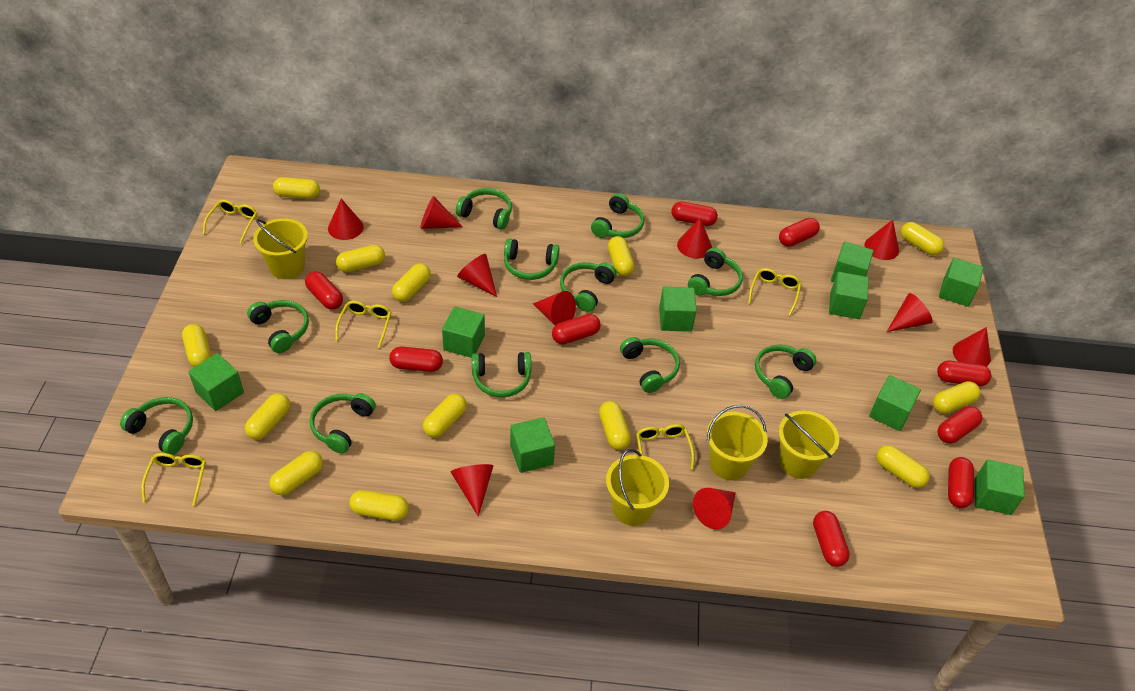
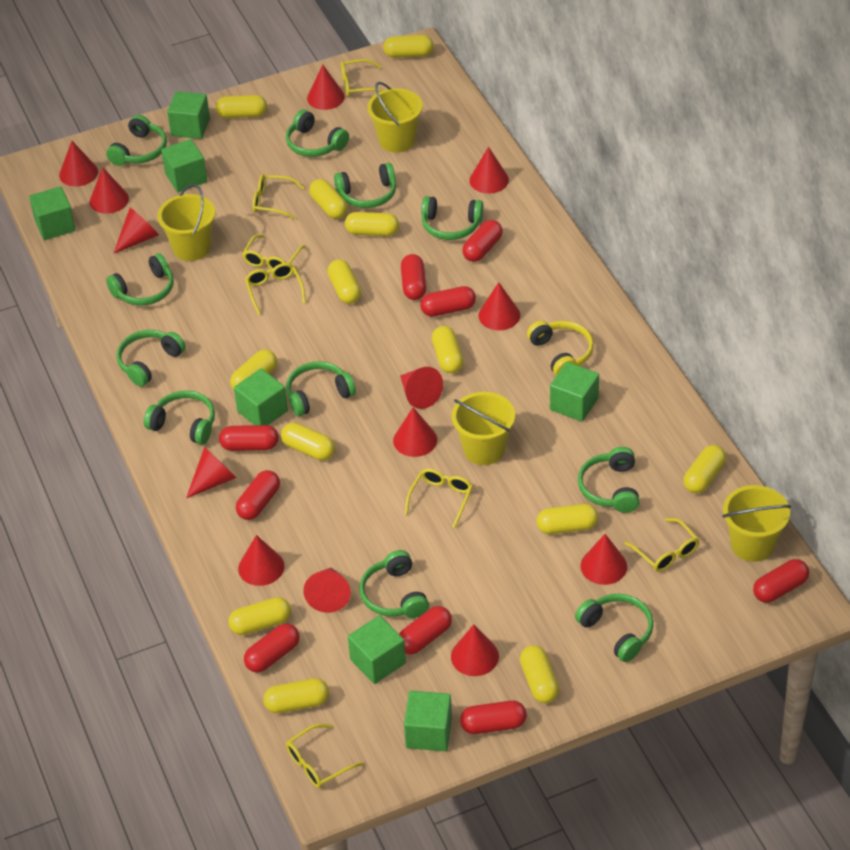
green cube: [188,353,244,411] [442,306,485,358] [510,417,555,473] [659,287,697,332] [829,272,869,319] [831,242,874,282] [869,375,921,431] [939,258,984,307] [975,460,1025,515] = 9 -> [29,186,76,240] [161,139,207,192] [167,91,210,139] [234,369,288,425] [348,615,406,684] [404,691,452,751] [550,362,599,422] = 7
red cone: [328,199,364,240] [420,196,463,229] [451,464,493,517] [457,254,497,297] [533,291,576,326] [677,218,712,259] [693,488,736,530] [864,220,899,260] [887,293,933,332] [953,327,991,367] = 10 -> [59,141,98,186] [90,167,129,214] [114,207,159,253] [186,447,237,498] [238,535,284,586] [303,567,351,613] [307,65,345,110] [393,407,437,457] [400,367,443,409] [451,624,499,676] [469,147,509,194] [478,282,520,330] [581,534,627,585] = 13
yellow glasses: [141,453,206,506] [203,200,258,244] [335,301,391,348] [636,424,694,470] [748,268,802,316] = 5 -> [242,235,305,269] [245,263,306,315] [253,174,305,219] [286,724,364,788] [341,59,383,97] [405,468,473,528] [625,518,699,572] = 7
yellow headphones: none = 0 -> [527,321,594,376] = 1

